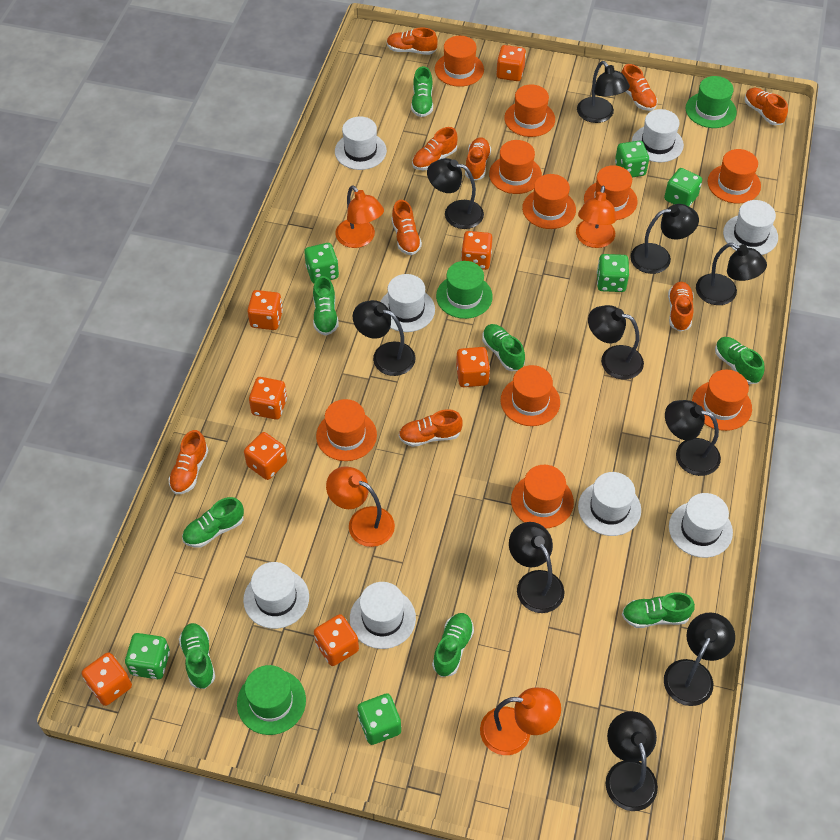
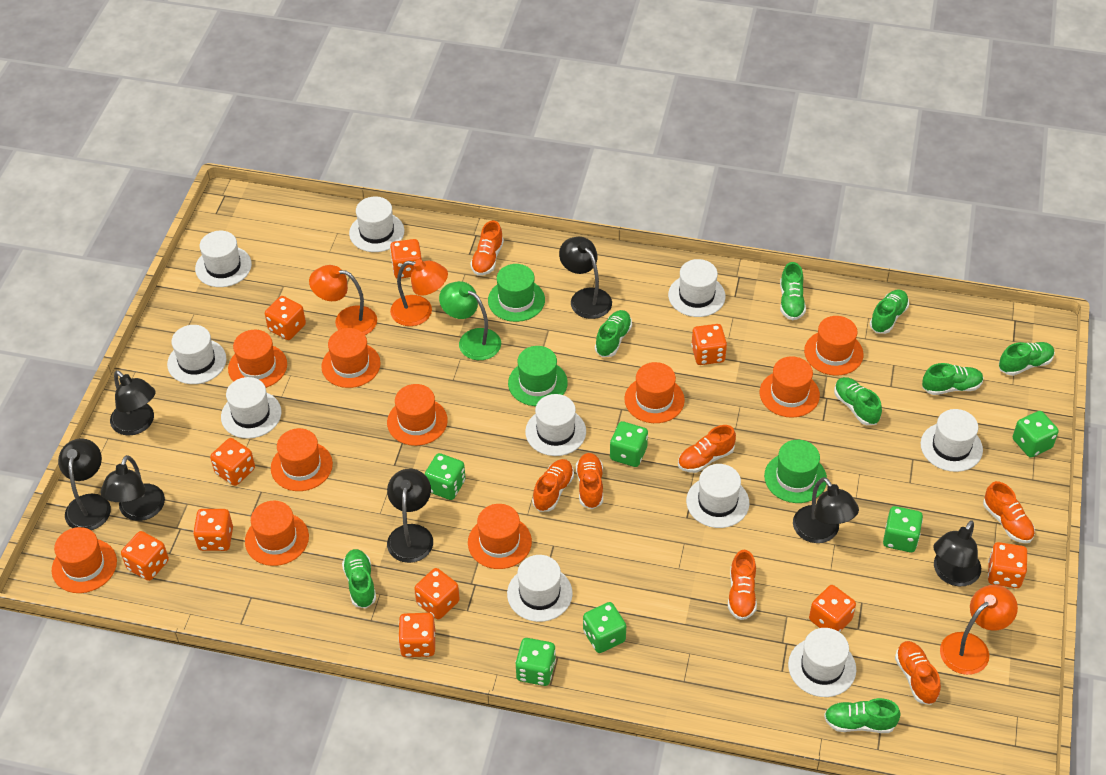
black lamp: [353,300,415,376] [427,158,484,229] [509,522,564,613] [577,61,630,123] [588,305,644,380] [605,711,658,811] [630,204,699,274] [664,613,735,706] [665,400,721,476] [696,243,767,305] = 10 -> [58,438,111,530] [101,455,165,521] [110,370,156,436] [387,468,433,563] [559,237,612,319] [793,477,859,543] [934,520,981,587] = 7
green lamp: none = 0 -> [439,281,501,360] = 1
orange dice: [82,652,132,706] [244,432,287,480] [247,290,283,330] [249,377,287,420] [314,614,359,666] [456,347,490,387] [461,231,493,270] [496,45,526,81] = 8 -> [121,531,169,581] [193,509,233,551] [210,438,255,486] [265,296,306,340] [390,239,422,278] [398,613,435,657] [414,568,460,619] [691,324,727,365] [809,585,856,632] [988,542,1027,588] = 10
orange lamp: [326,466,395,547] [335,185,384,248] [480,688,561,755] [576,185,616,248] = 4 -> [309,265,377,335] [390,259,448,326] [940,585,1018,675] = 3
orange shoe: [168,430,209,494] [387,27,438,55] [391,200,422,255] [399,409,463,447] [412,127,458,170] [465,137,491,181] [621,64,657,111] [668,282,694,332] [745,88,788,125] = 9 -> [470,220,504,276] [532,459,574,512] [576,453,603,509] [678,425,736,473] [728,550,757,620] [895,641,941,705] [983,481,1035,543] = 7
white hat: [243,562,309,629] [335,116,387,170] [350,582,416,649] [380,274,435,332] [578,472,641,536] [632,109,684,162] [669,493,733,558] [723,200,778,255] = 8 -> [167,325,227,384] [195,231,252,287] [221,377,281,439] [349,196,404,252] [507,555,573,622] [525,394,586,456] [668,259,726,317] [686,464,749,528] [788,628,856,697] [921,409,983,472] = 10

